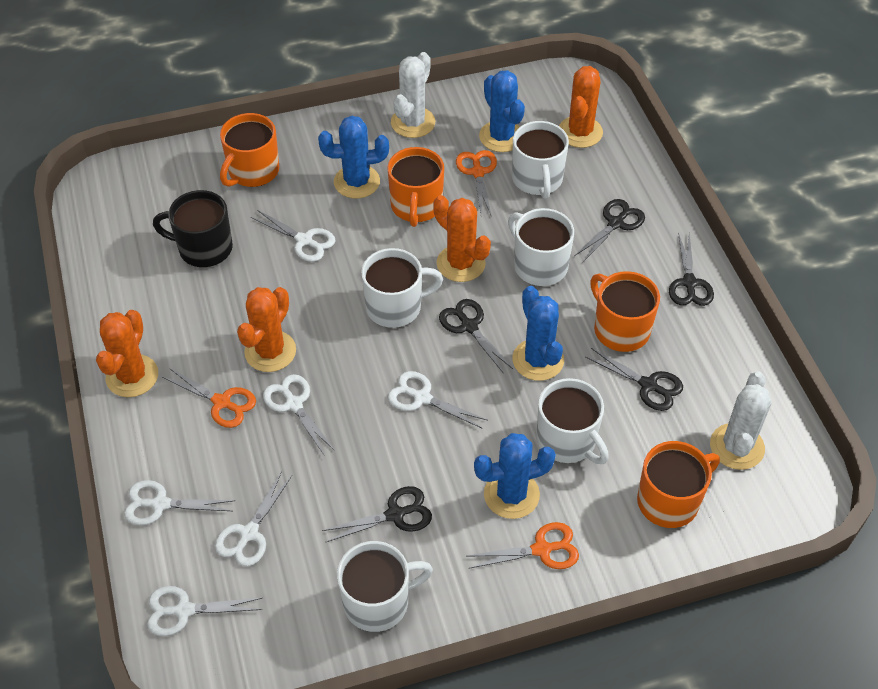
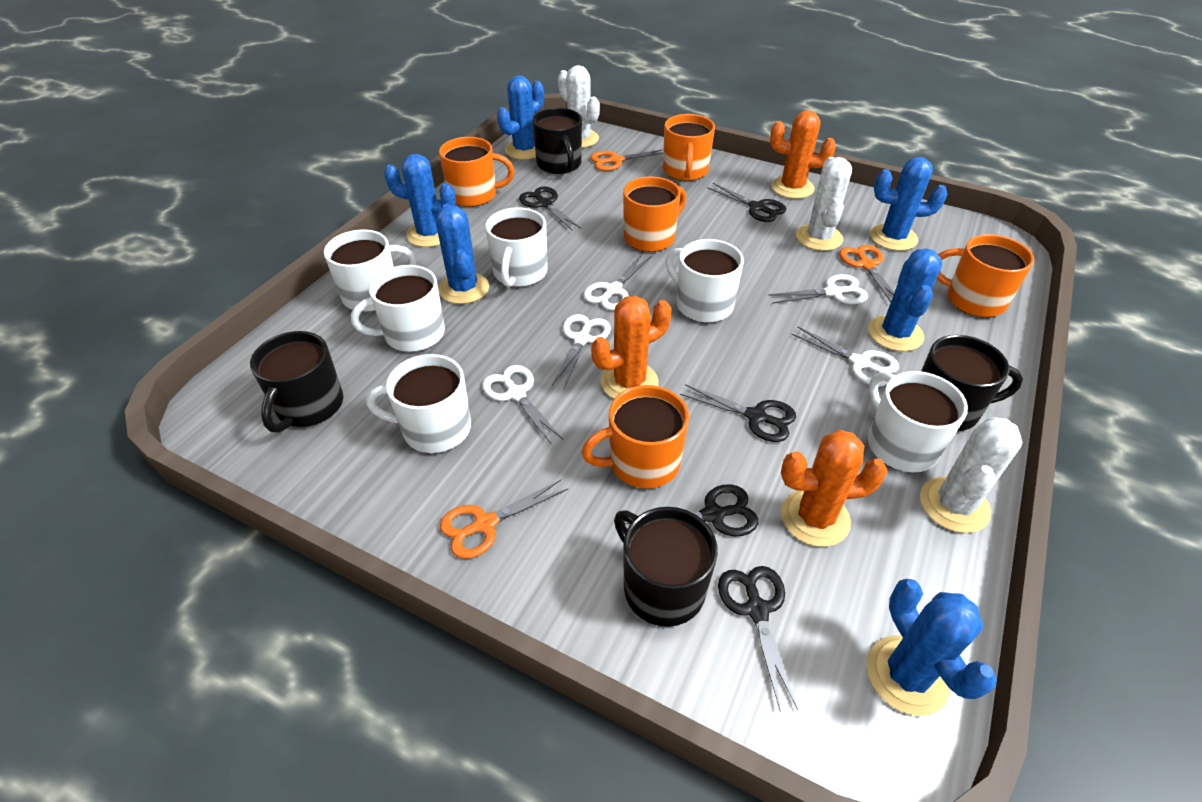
black mug: [153,190,233,267] = 1 -> [250,331,343,433] [532,108,582,174] [614,507,718,627] [921,335,1023,431] = 4
blue cactus: [318,116,389,199] [474,433,556,519] [479,70,525,152] [512,286,564,381] = 4 -> [384,154,456,247] [436,204,489,304] [497,76,544,160] [866,579,997,716] [868,249,943,352] [870,157,947,251] = 6
orange cactus: [96,310,158,397] [237,287,296,372] [433,195,491,282] [559,66,603,148] = 4 -> [591,296,672,399] [770,110,836,199] [781,430,887,547] = 3
orange mug: [220,113,279,187] [387,147,444,227] [590,271,660,352] [637,441,720,528] = 4 -> [439,137,514,207] [581,385,689,488] [623,176,686,252] [663,114,715,181] [937,234,1034,317] = 5
white cactus: [391,52,435,138] [710,371,772,470] = 2 -> [558,65,600,148] [796,157,852,251] [920,417,1023,533] = 3
white mug: [337,541,433,632] [361,248,443,328] [508,208,574,286] [512,121,569,199] [536,378,609,464] = 5 -> [324,229,417,312] [351,265,445,352] [366,354,471,453] [485,207,548,287] [666,239,744,323] [868,371,968,472] = 6
white scissors: [124,480,235,525] [147,586,263,636] [215,471,292,566] [251,210,336,262] [263,374,335,456] [388,371,488,429] = 6 -> [482,365,563,444] [552,314,611,389] [583,254,652,310] [768,274,868,304] [791,326,899,387] = 5

